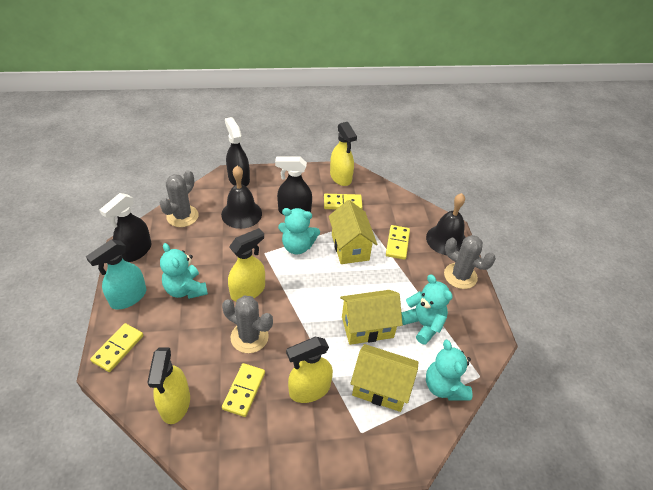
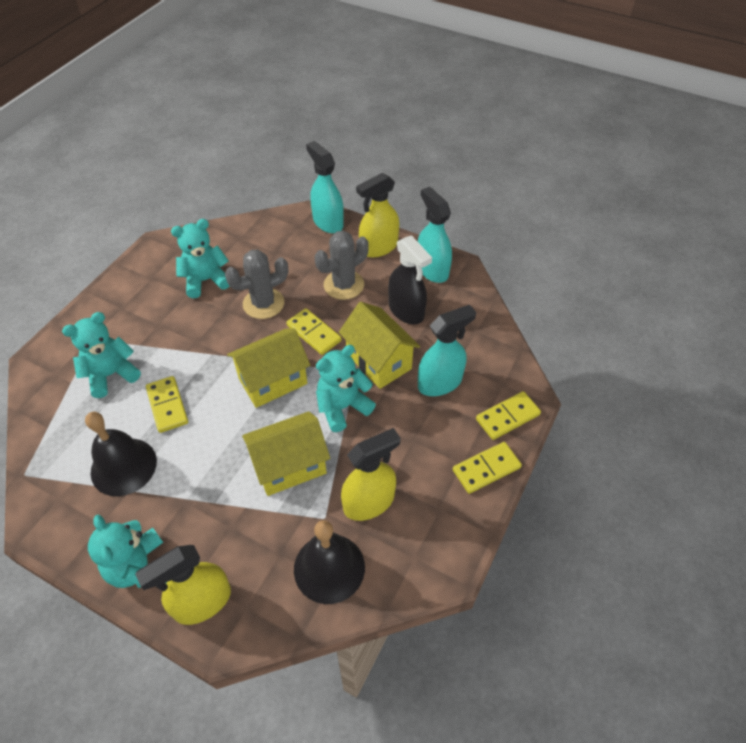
black spray bottle: [99,193,151,262] [225,117,250,186] [275,156,312,214] = 3 -> [388,235,432,324] = 1
grey cactus: [160,170,198,227] [222,295,273,353] [444,235,496,289] = 3 -> [225,249,288,319] [315,231,369,300] = 2
turquoise spray bottle: [86,239,146,309] = 1 -> [306,141,344,233] [418,187,452,283] [418,305,476,396] = 3
yellow spray bottle: [147,347,190,424] [228,228,265,301] [286,337,333,403] [330,122,357,186] = 4 -> [135,545,231,625] [341,428,401,521] [356,173,399,258] = 3

